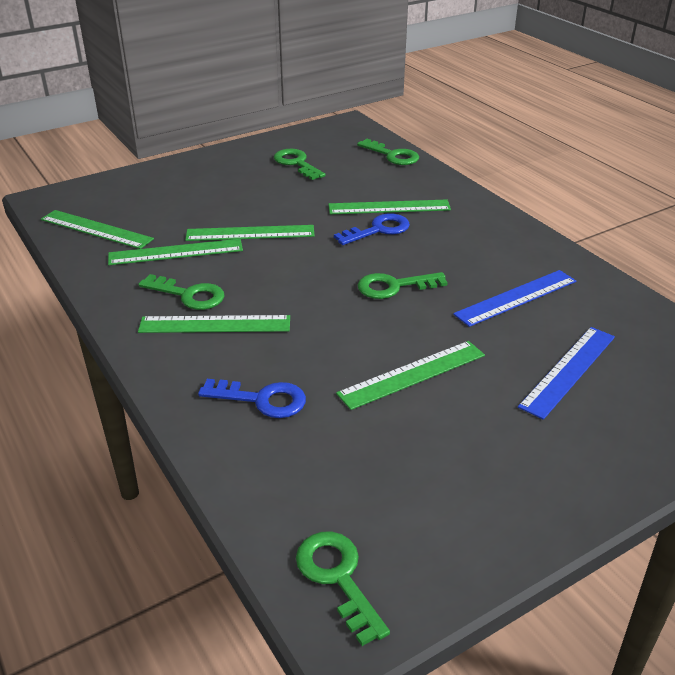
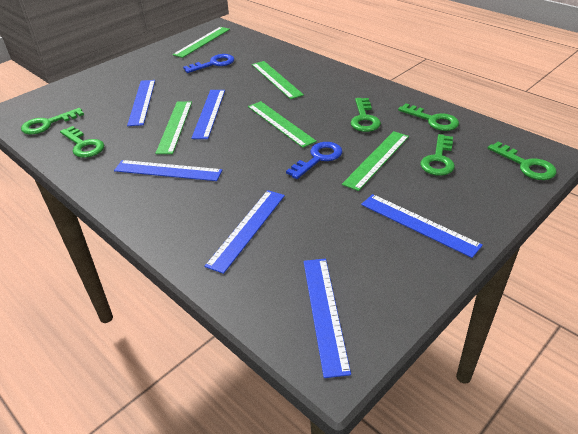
blue ruler: [453,270,576,327] [518,327,615,420] = 2 -> [114,160,222,181] [127,80,155,126] [191,90,225,139] [204,190,285,274] [303,259,351,378] [361,194,483,258] = 6
green key: [138,274,224,310] [274,149,326,180] [296,532,390,646] [357,139,419,165] [358,272,448,299] = 5 -> [21,108,84,134] [60,126,104,158] [350,98,381,132] [398,103,459,131] [420,134,455,176] [488,142,556,180] = 6
green ruler: [41,210,154,249] [108,239,243,265] [138,315,290,333] [185,225,314,241] [328,200,451,214] [336,341,485,410] = 6 -> [155,101,192,154] [172,27,230,58] [248,101,317,148] [252,61,304,99] [342,131,409,191] = 5

